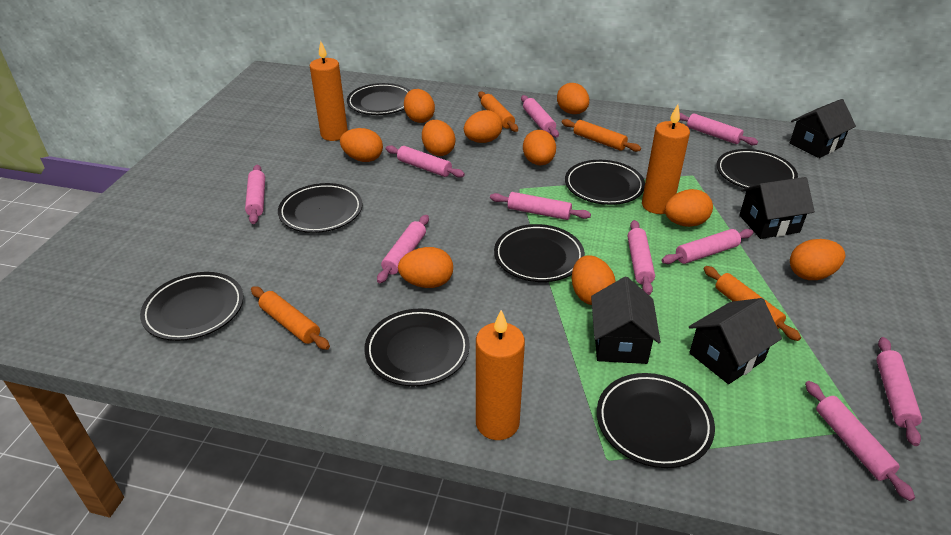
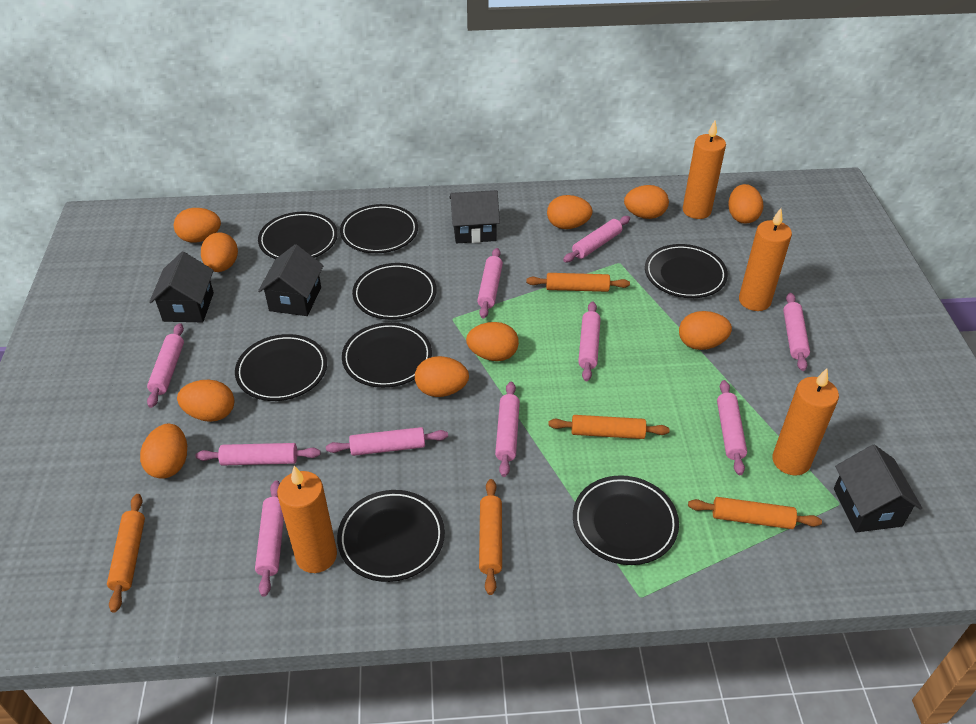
orange candle: [310,41,348,141] [476,310,525,440] [642,104,690,214] = 3 -> [277,466,337,573] [683,121,726,219] [739,208,792,311] [772,368,839,475] = 4
orange rolling pin: [251,286,330,350] [478,91,518,132] [562,119,641,152] [704,266,801,341] = 4 -> [107,494,145,613] [479,479,502,595] [526,273,630,292] [548,415,670,439] [688,497,822,529] = 5

